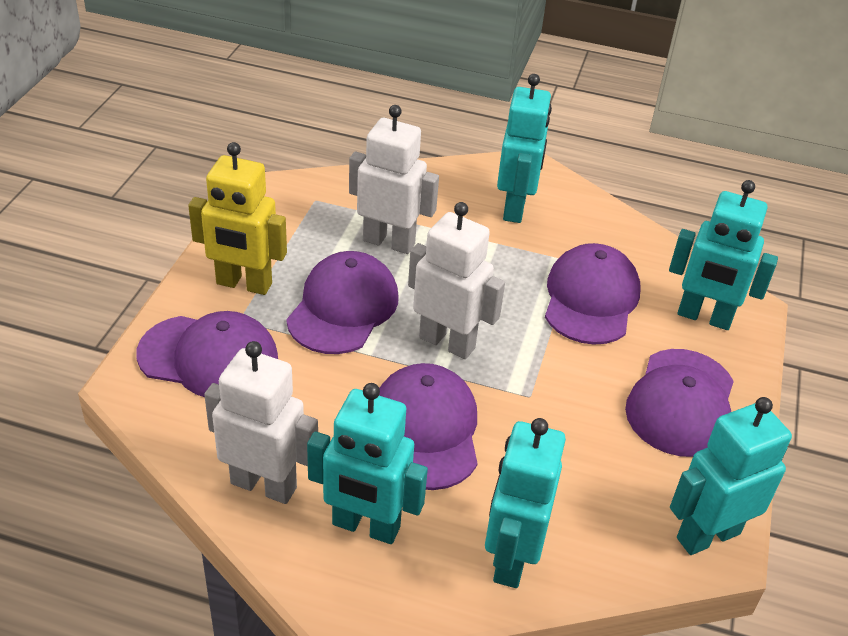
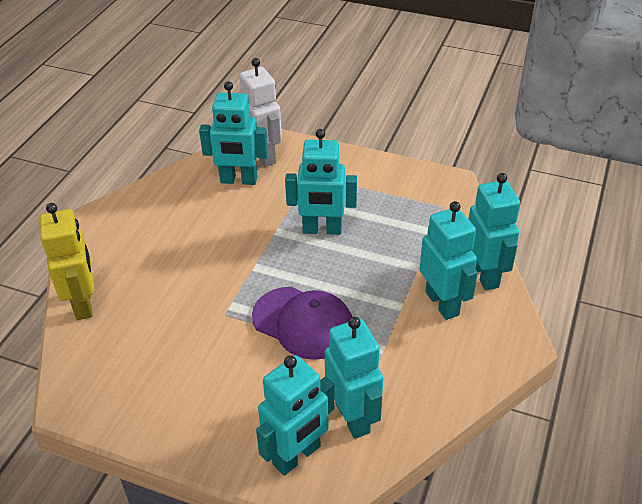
purple cap: [136,311,278,397] [286,251,398,354] [379,363,478,490] [545,243,640,345] [625,349,734,457] = 5 -> [252,287,352,360] = 1
turquoise robot: [307,383,428,544] [485,418,566,588] [497,74,552,223] [669,180,778,330] [670,397,792,555] = 5 -> [199,81,268,185] [256,355,334,475] [285,129,357,235] [325,317,383,439] [420,201,478,320] [469,173,520,290] = 6
white robot: [204,341,318,504] [349,105,439,254] [408,202,505,359] = 3 -> [239,58,282,166] = 1

